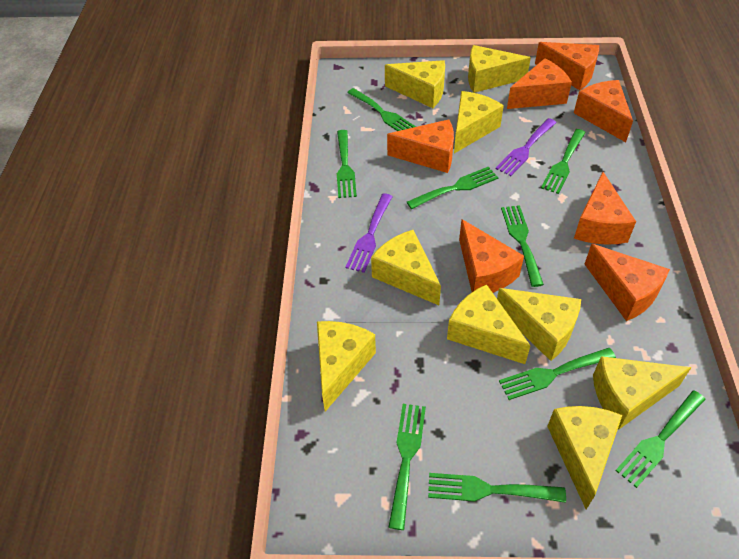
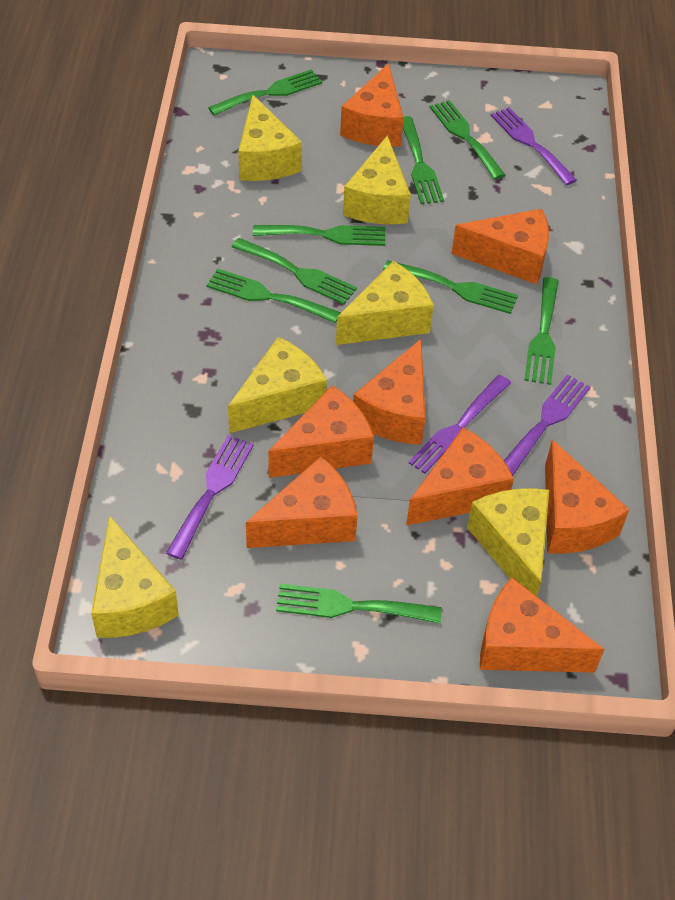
orange cheese: [387,119,454,173] [459,219,524,293] [507,58,572,109] [535,42,599,90] [574,80,633,142] [574,172,636,245] [585,244,670,321] = 7 -> [246,456,358,548] [268,385,374,478] [340,63,404,147] [353,339,426,445] [406,427,514,526] [451,209,549,284] [480,578,604,673] [545,440,629,554] = 8
purple fork: [346,193,393,273] [496,118,557,176] = 2 -> [166,435,254,560] [409,375,511,474] [490,107,577,185] [504,374,590,476] = 4
yellow cheese: [317,321,376,412] [371,230,441,305] [385,60,445,108] [447,284,531,364] [454,91,504,153] [468,45,531,93] [497,288,581,361] [547,406,622,509] [593,356,692,430] = 9 -> [91,515,179,638] [228,337,327,433] [238,95,302,181] [336,261,434,345] [343,136,411,224] [467,488,549,596] = 6

